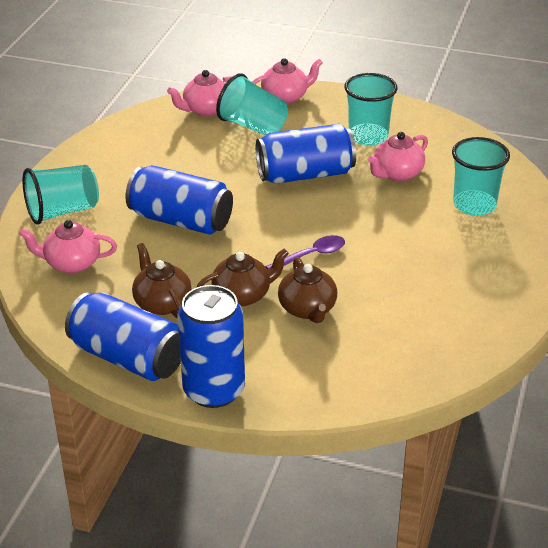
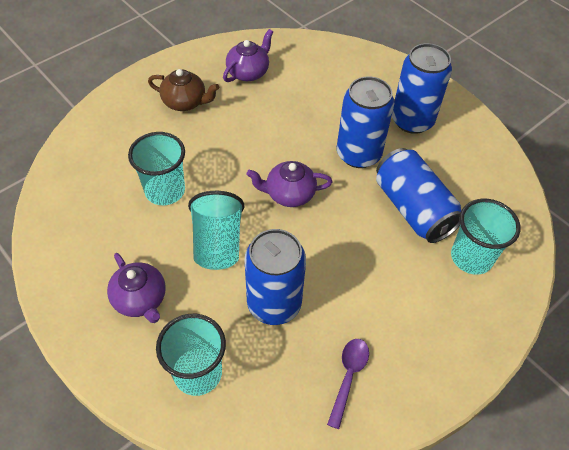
brown teapot: [132,243,192,318] [196,249,289,306] [278,257,337,323] = 3 -> [148,69,219,111] = 1
pink teapot: [19,220,117,273] [167,70,231,117] [253,58,323,104] [367,132,428,181] = 4 -> none = 0
purple teapot: none = 0 -> [107,253,166,323] [223,29,273,82] [247,161,332,207] = 3

